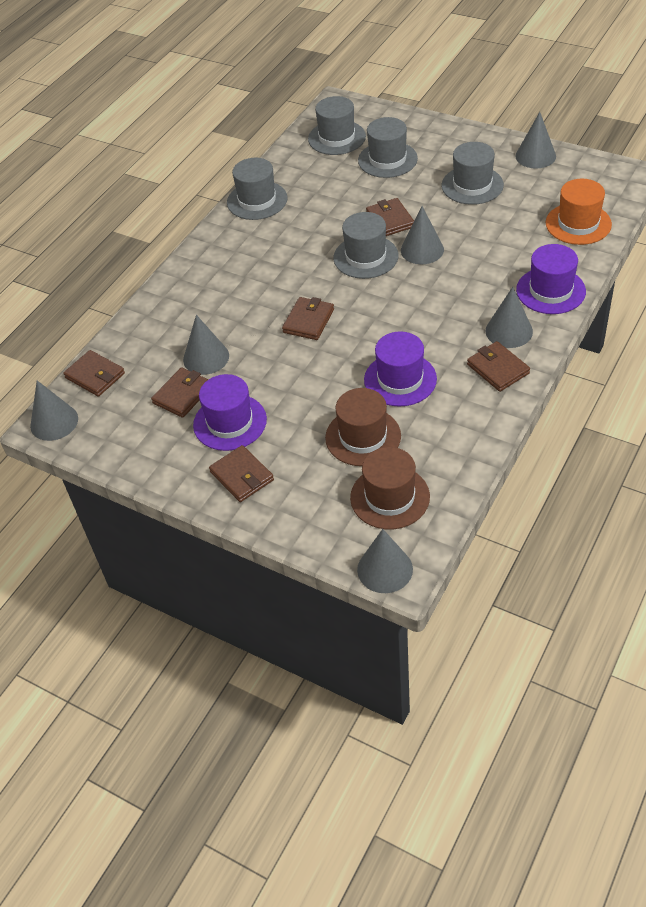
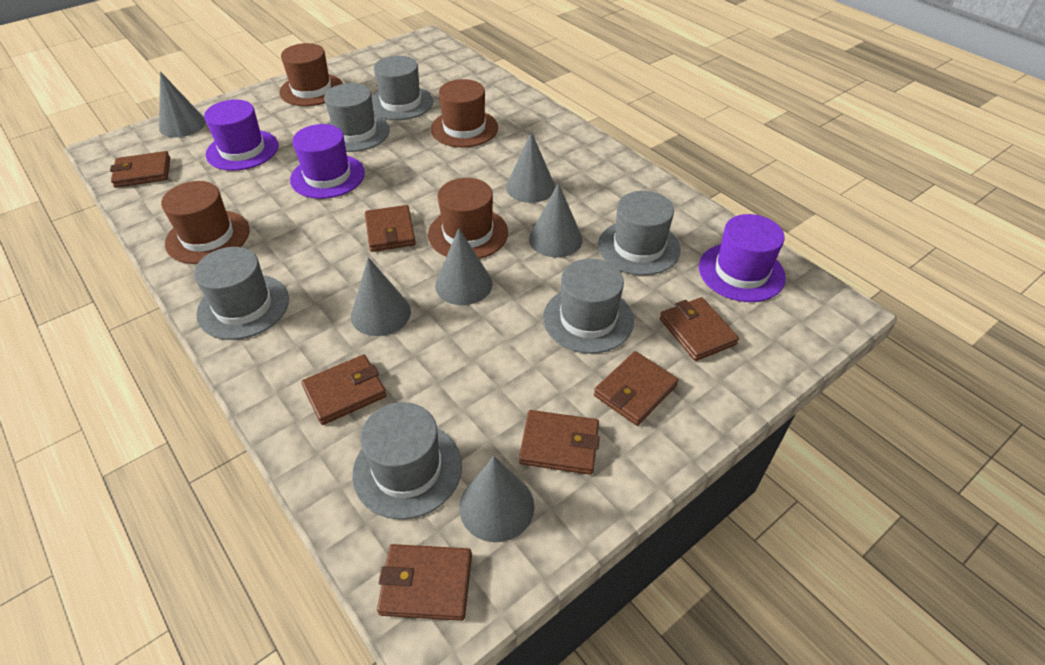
brown hat: [325,388,401,466] [350,447,430,530] = 2 -> [161,181,249,264] [279,43,343,106] [428,178,508,259] [431,79,498,147] = 4
brown wallet: [63,350,125,397] [151,367,209,418] [209,445,274,502] [282,297,334,340] [366,198,414,236] [467,341,530,392] = 6 -> [110,151,170,187] [301,354,387,425] [365,205,416,252] [377,544,472,621] [519,410,600,475] [594,351,678,426] [660,297,739,361] = 7
grey hat: [227,158,288,220] [308,96,366,155] [333,212,398,279] [358,117,418,178] [442,142,504,205] = 5 -> [194,247,289,340] [324,83,390,152] [352,402,462,520] [372,56,433,120] [543,259,634,354] [598,191,681,275] = 6
orange hat: [546,179,612,245] = 1 -> none = 0

